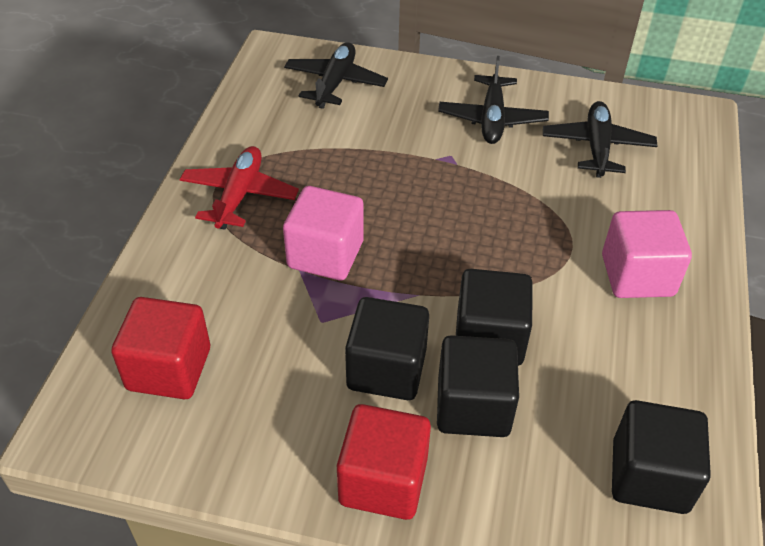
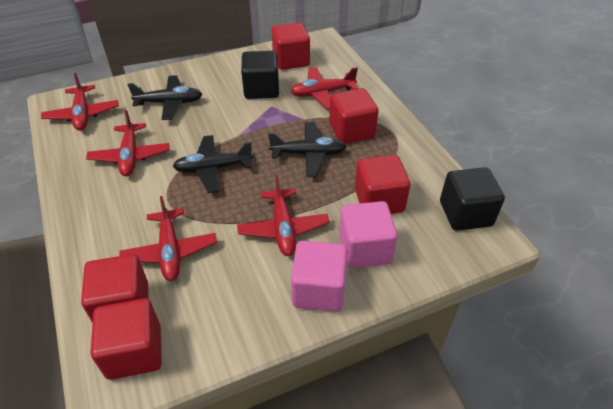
black cube: [345,297,429,400] [437,335,519,437] [456,269,533,366] [612,400,711,514] = 4 -> [241,51,279,99] [440,167,505,231] = 2
red cube: [111,297,210,399] [337,404,431,520] = 2 -> [81,254,148,323] [91,298,162,380] [272,22,310,70] [329,88,379,144] [355,155,410,214] = 5
red plane: [179,146,299,230] = 1 -> [41,73,119,131] [86,110,169,176] [120,196,217,281] [237,175,329,256] [291,67,358,110] = 5

